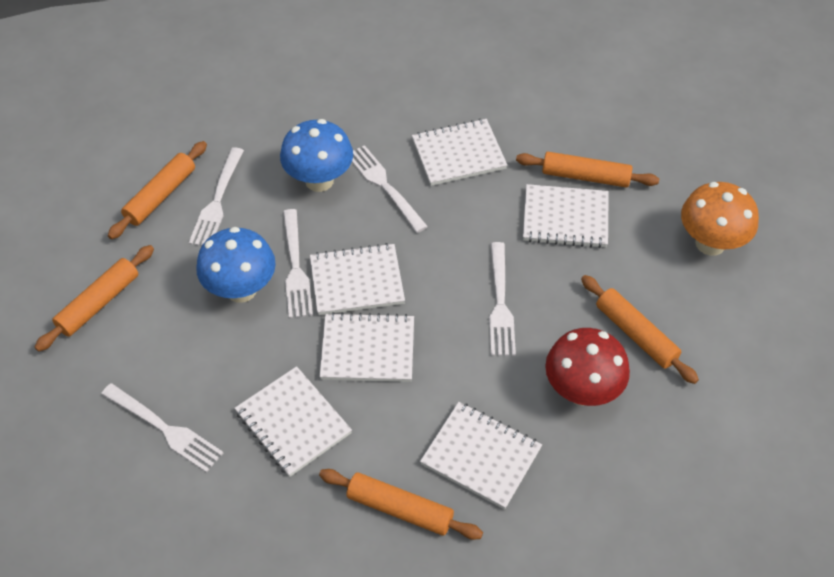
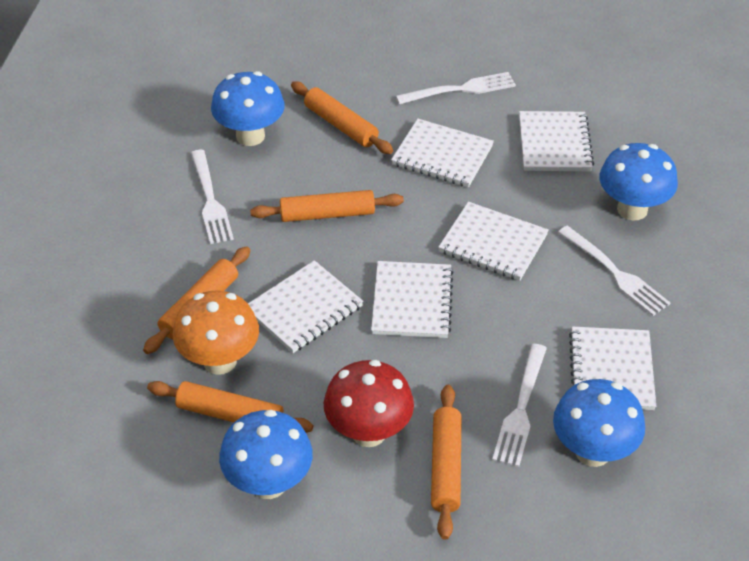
blue mushroom: [196,227,276,303] [280,119,353,192] = 2 -> [211,71,285,146] [219,410,313,499] [553,379,645,467] [600,143,678,220] = 4
white fork: [101,383,223,473] [189,147,244,246] [283,209,313,318] [352,145,428,233] [489,242,516,356] = 5 -> [191,150,234,244] [396,72,516,105] [492,344,547,467] [558,226,670,316] = 4

